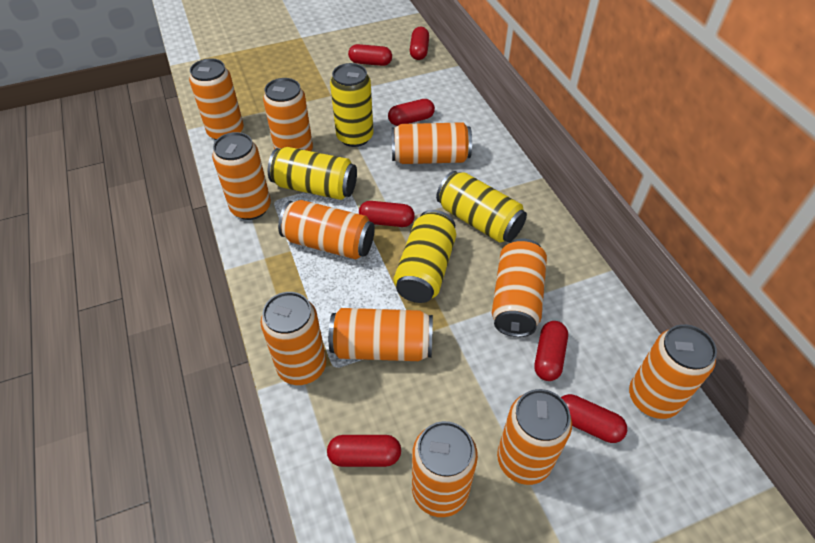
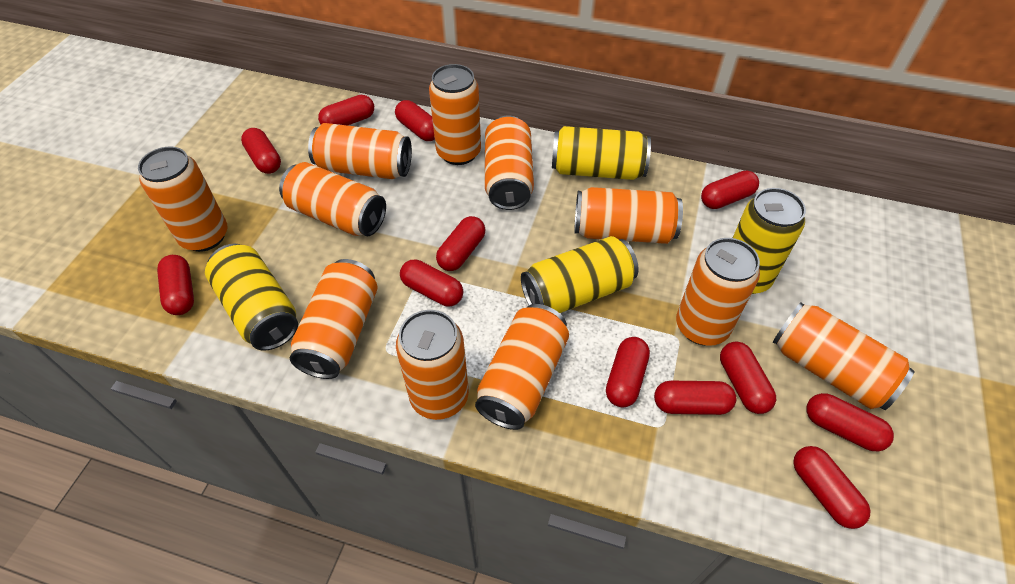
red capsule: [327,435,401,467] [348,44,392,66] [359,201,415,227] [388,99,435,126] [410,27,429,60] [535,321,568,381] [561,394,627,443] = 7 -> [157,255,194,315] [241,128,281,174] [318,95,374,126] [395,100,435,141] [400,259,463,307] [436,216,485,271] [606,337,650,408] [654,381,736,415] [701,170,759,209] [720,342,776,414] [793,446,871,529] [806,393,894,451] = 12

